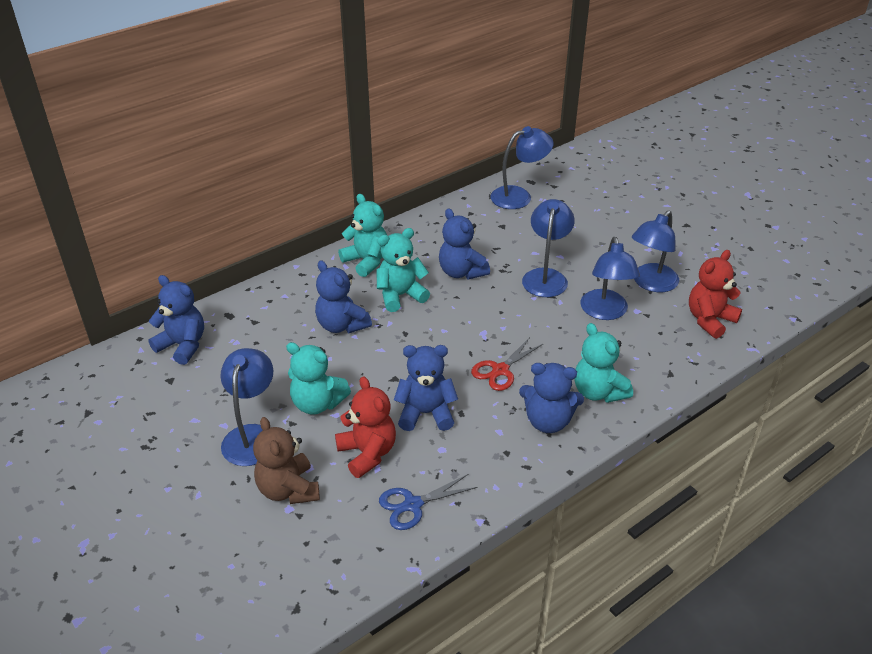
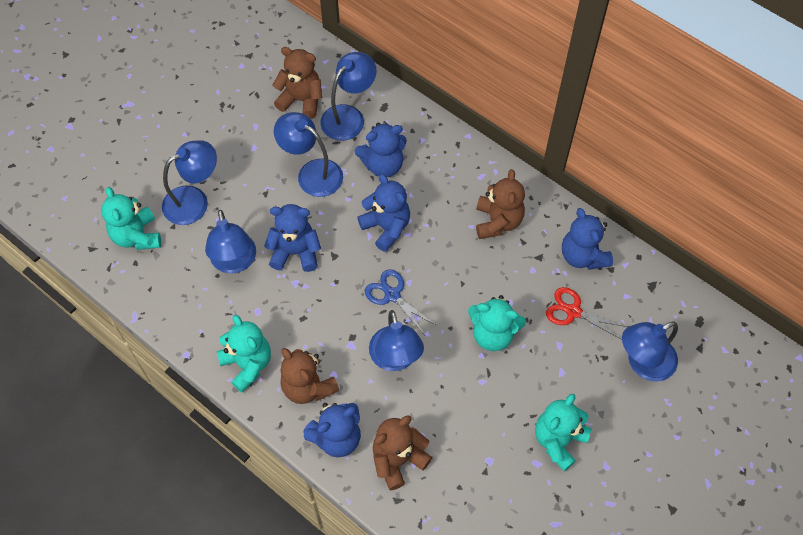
blue lamp: [220,348,273,466] [491,126,554,209] [522,199,575,297] [581,237,640,320] [632,210,679,292] = 5 -> [162,140,217,225] [205,210,256,274] [274,112,343,197] [320,52,377,141] [369,310,424,371] [622,321,678,382] = 6
brown teddy bear: [253,417,320,504] = 1 -> [272,47,322,119] [280,348,340,404] [373,416,432,490] [476,169,525,239] = 4
red teddy bear: [335,376,396,478] [689,250,742,339] = 2 -> none = 0

